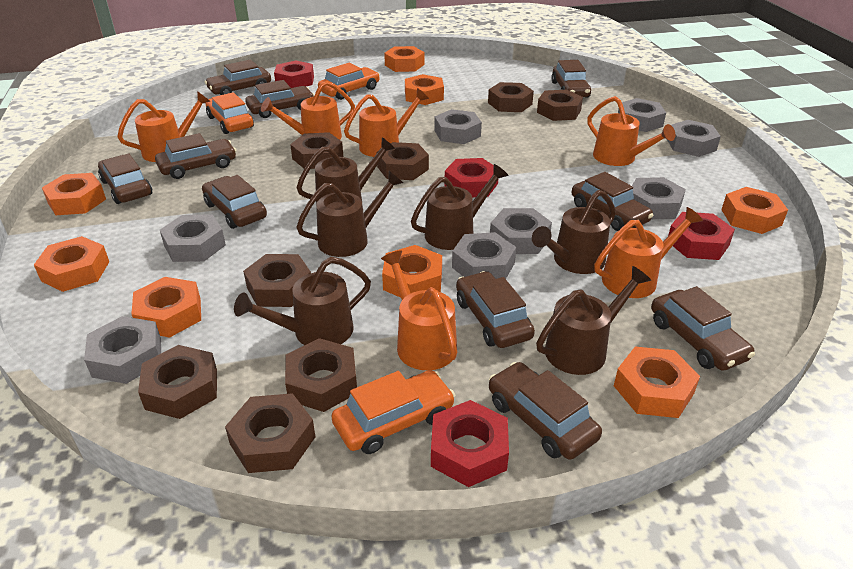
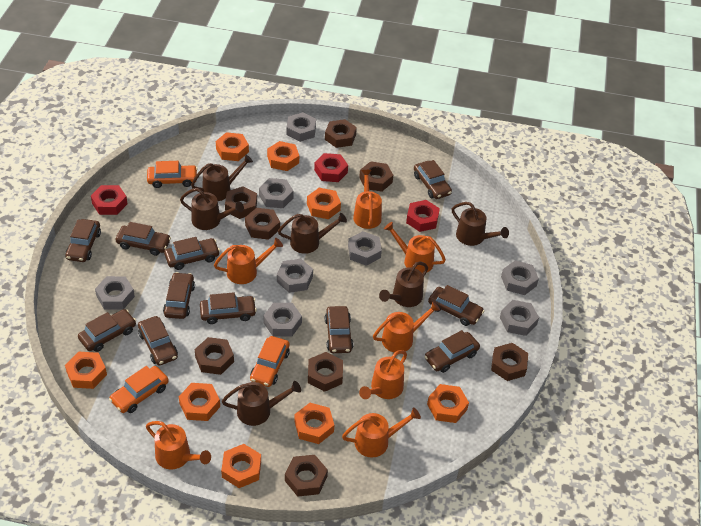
brown car: [98,153,152,204] [155,133,236,179] [202,175,267,229] [205,60,271,95] [245,80,314,118] [456,271,535,348] [489,362,602,460] [551,60,591,98] [572,172,654,231] [651,286,755,371] = 10 -> [65,219,101,262] [78,309,136,352] [116,222,171,256] [138,316,178,365] [163,272,195,319] [164,237,220,270] [200,292,257,324] [325,306,353,353] [414,160,452,199] [424,330,480,373] [428,285,484,326] = 11
orange watering can: [117,91,210,162] [261,81,355,140] [344,88,429,157] [381,250,457,370] [587,96,676,166] [594,207,703,298] = 6 -> [146,421,211,469] [214,238,283,284] [342,408,421,457] [353,170,382,229] [359,350,407,399] [373,301,440,353] [384,222,446,273] = 7
red nut: [274,60,314,88] [431,400,509,487] [444,158,498,197] [668,212,735,260] = 4 -> [91,185,128,215] [314,153,348,182] [406,200,440,232] = 3

